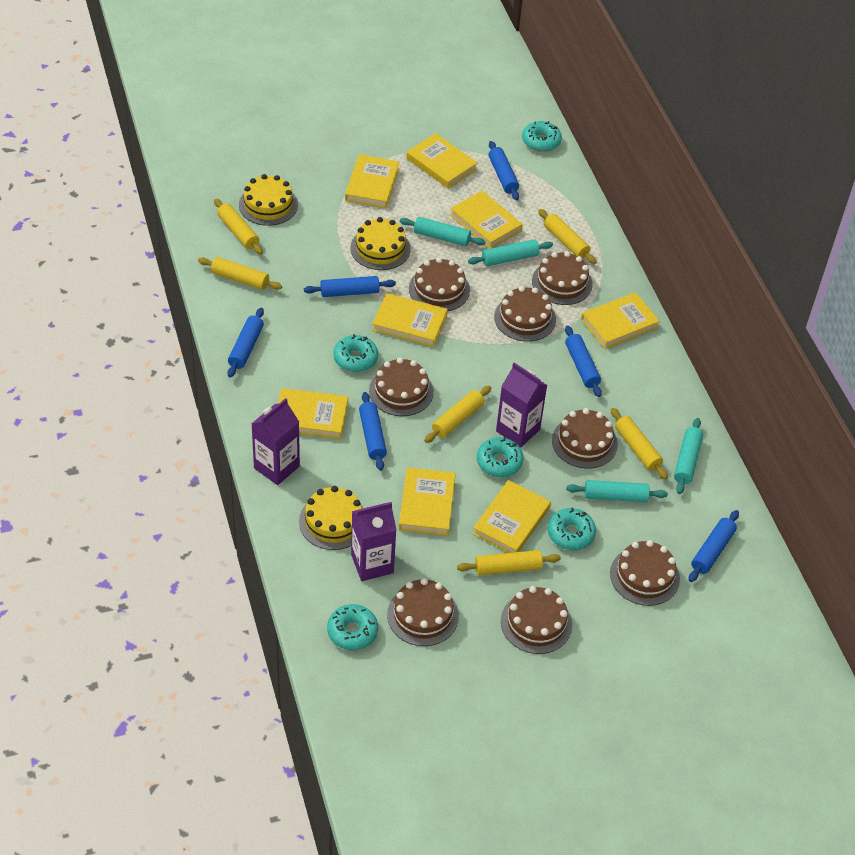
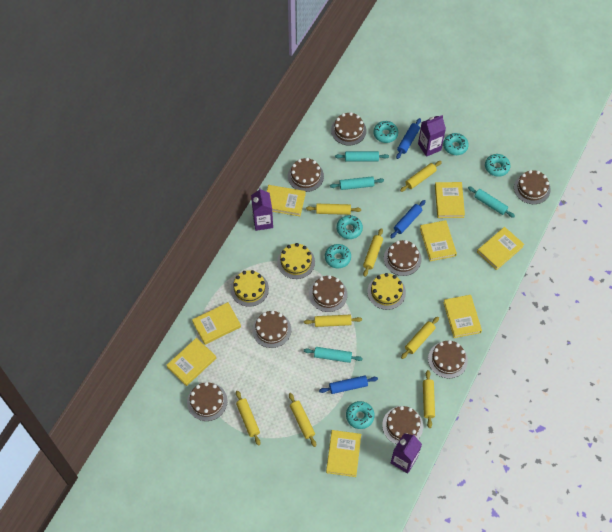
blue rolling pin: [228,308,264,378] [304,276,396,297] [359,392,387,471] [488,141,519,200] [565,326,602,397] [689,510,739,582] = 6 -> [319,375,378,394] [390,200,426,238] [396,118,421,159] = 3
brown cake: [369,358,434,416] [387,578,459,646] [409,257,470,311] [494,286,556,342] [501,586,572,654] [532,251,593,305] [552,408,618,469] [610,540,680,606] = 8 -> [187,382,228,421] [252,310,291,348] [288,158,324,192] [309,275,347,312] [331,112,366,145] [382,406,423,444] [384,240,422,276] [428,340,468,378] [514,170,551,204] = 9
turquoise donut: [327,604,378,650] [333,334,378,372] [477,437,524,477] [522,121,562,152] [548,507,596,550] = 5 -> [325,244,351,268] [337,215,363,239] [346,401,375,429] [373,121,398,143] [443,133,469,155] [485,154,511,177] = 6
yellow rolling pin: [198,257,282,290] [214,199,263,255] [424,386,491,443] [457,550,561,575] [538,209,596,264] [611,408,668,480] = 6 -> [236,391,260,446] [289,393,316,447] [304,315,362,327] [306,204,361,215] [363,228,383,277] [400,161,442,192] [401,317,439,359] [423,370,435,428] = 8

